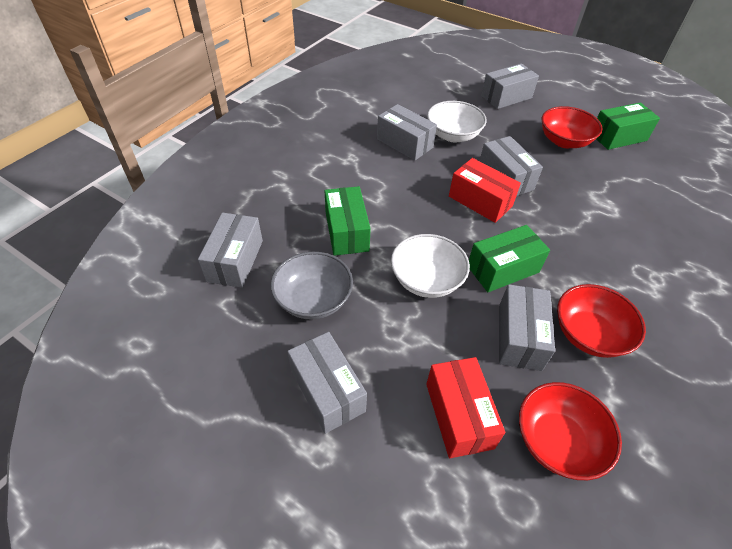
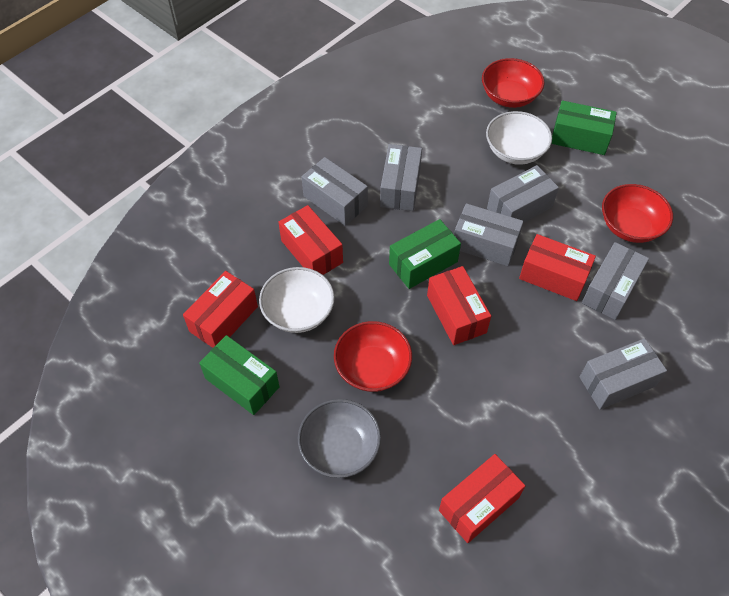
red box: [426,357,505,458] [449,158,521,223] = 2 -> [183,271,258,348] [278,205,343,275] [427,266,491,345] [439,454,525,543] [519,234,596,301] = 5

